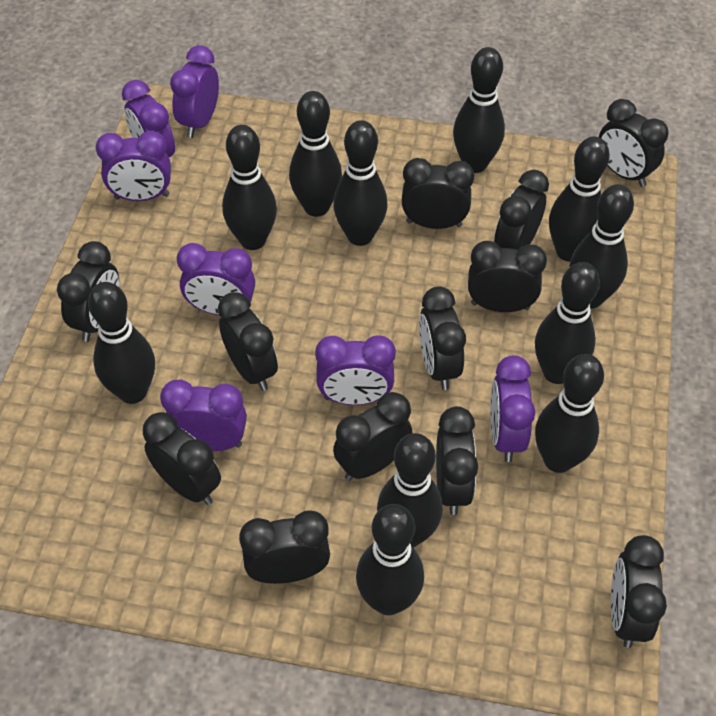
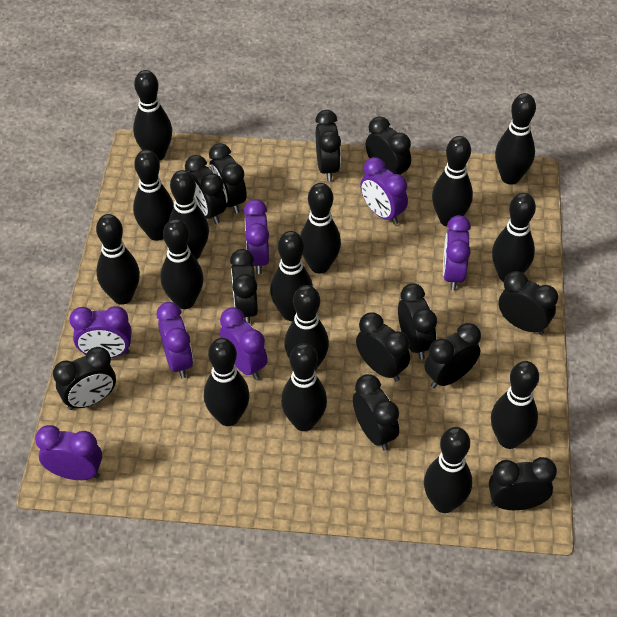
black bowling pin: [88,282,155,404] [222,125,277,250] [289,91,342,217] [333,120,388,246] [356,504,424,615] [377,433,443,548] [453,47,505,173] [535,262,600,384] [535,354,604,473] [549,137,610,261] [570,184,634,308] = 11 -> [96,214,140,305] [133,70,172,161] [133,150,174,241] [161,219,203,309] [169,170,209,260] [204,338,250,426] [270,231,313,321] [281,343,327,431] [285,285,329,371] [300,183,341,274] [424,427,472,513] [432,136,473,227] [491,361,539,449] [492,193,536,282] [495,93,536,185] = 15

